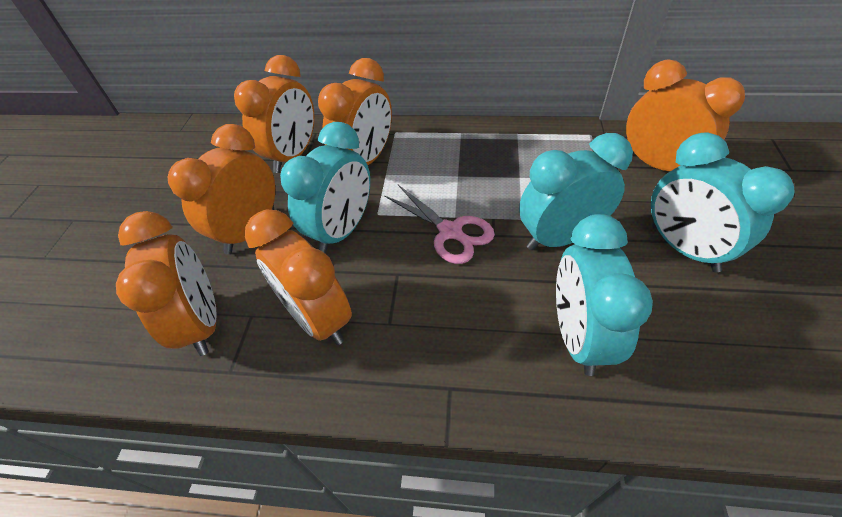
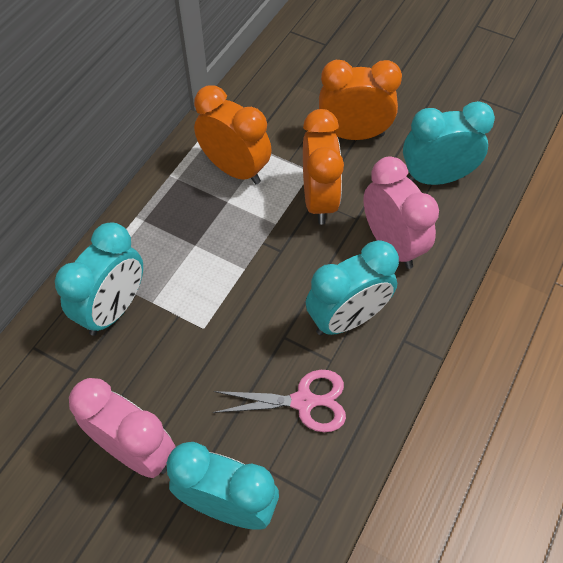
orange clock: [116,211,217,356] [168,124,275,254] [234,55,314,173] [245,210,352,345] [318,58,392,165] [626,60,745,171] = 6 -> [194,86,272,184] [303,109,344,225] [319,60,402,140] = 3
pink clock: none = 0 -> [69,378,175,478] [363,156,439,269] = 2

